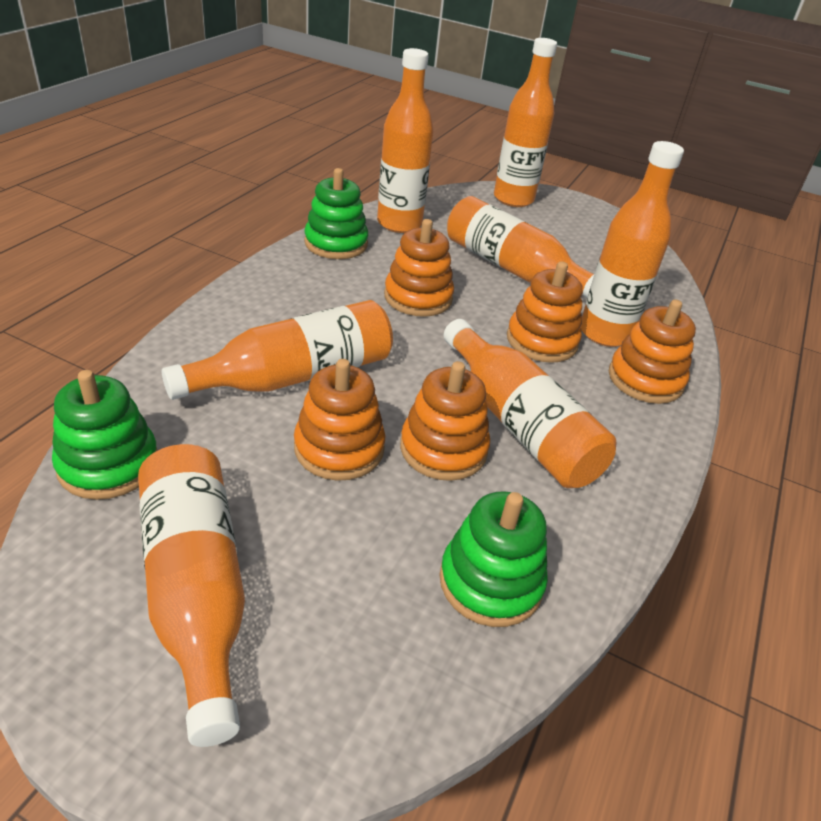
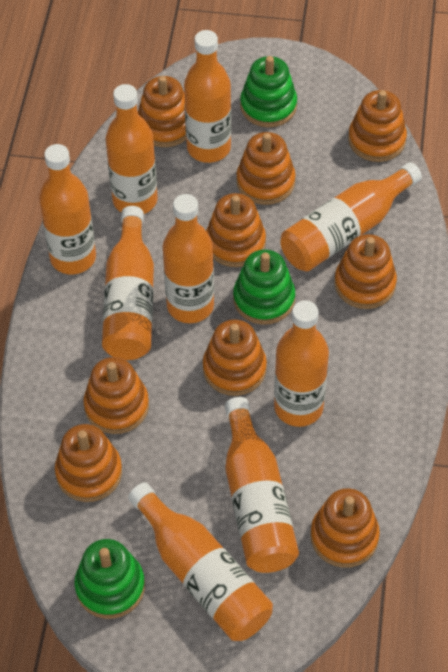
orange bottle: [138,444,245,747] [162,300,393,400] [377,48,434,233] [444,319,616,488] [447,196,594,298] [494,38,557,207] [581,141,684,347] = 7 -> [39,144,96,274] [102,206,154,360] [106,84,158,214] [128,482,273,641] [162,194,214,323] [184,30,231,163] [225,397,299,573] [274,300,329,427] [280,162,422,272] = 9
orange stacking toy: [294,359,385,481] [384,219,454,317] [400,361,490,481] [507,261,583,363] [609,299,696,404] = 5 -> [55,424,122,502] [84,357,149,434] [138,76,186,147] [203,319,267,396] [206,193,266,267] [236,132,296,205] [310,488,380,568] [334,234,397,309] [348,90,407,162] = 9

